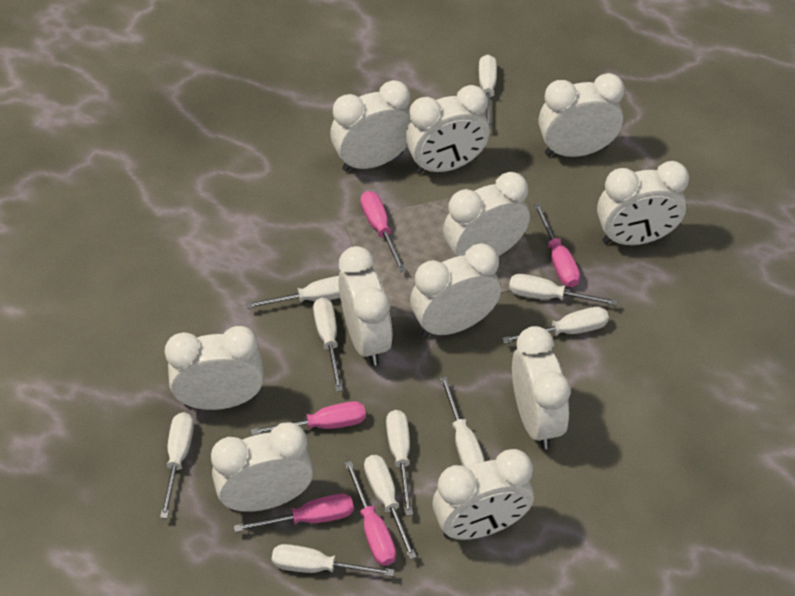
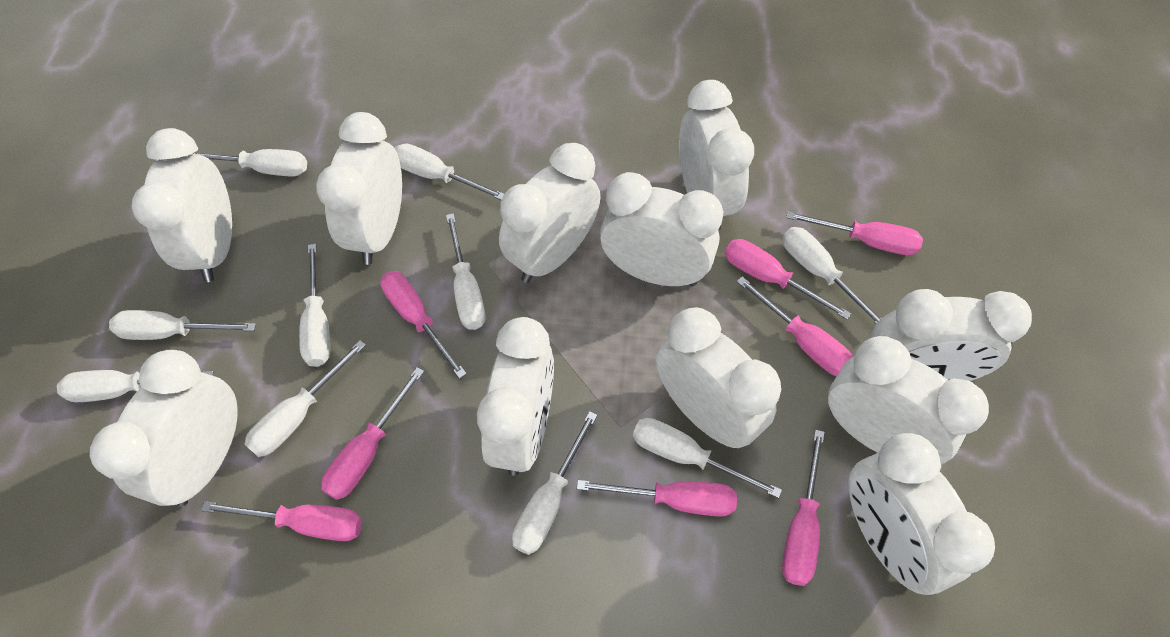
pink screwdriver: [234,494,354,532] [251,401,366,435] [344,461,396,566] [360,191,406,272] [534,204,580,287] = 5 -> [201,501,362,541] [321,367,424,500] [380,271,467,379] [577,480,737,517] [725,239,851,320] [737,277,853,376] [782,429,825,586] [786,211,923,255] = 8

